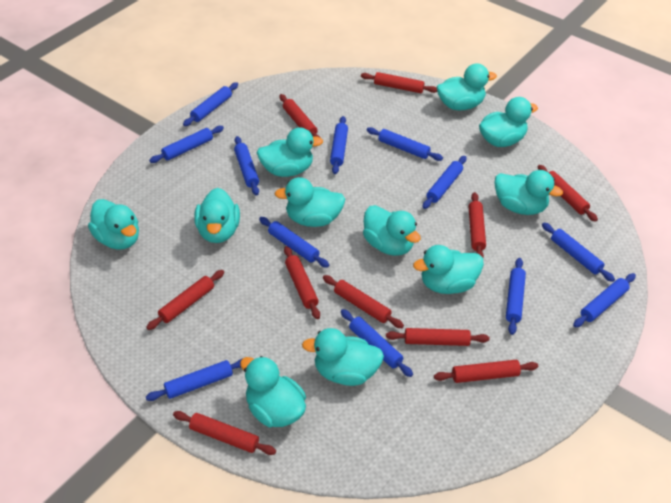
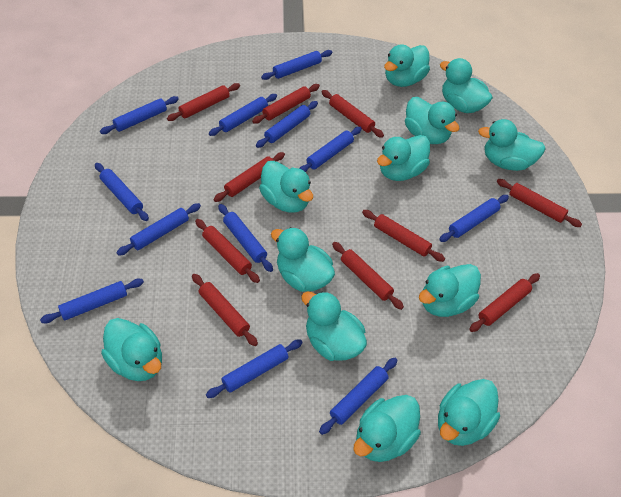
turquoise duck: [88,199,139,250] [194,188,240,243] [240,356,306,427] [257,128,323,177] [274,177,345,227] [302,328,384,386] [363,205,421,256] [413,245,484,294] [437,63,497,110] [479,97,538,147] [494,170,563,215] = 11 -> [101,318,162,381] [259,161,313,213] [271,227,335,292] [301,291,367,361] [353,395,421,462] [377,135,430,181] [384,44,430,87] [405,97,459,144] [419,264,481,317] [438,379,500,446] [440,58,493,113] [478,119,546,171] = 12

